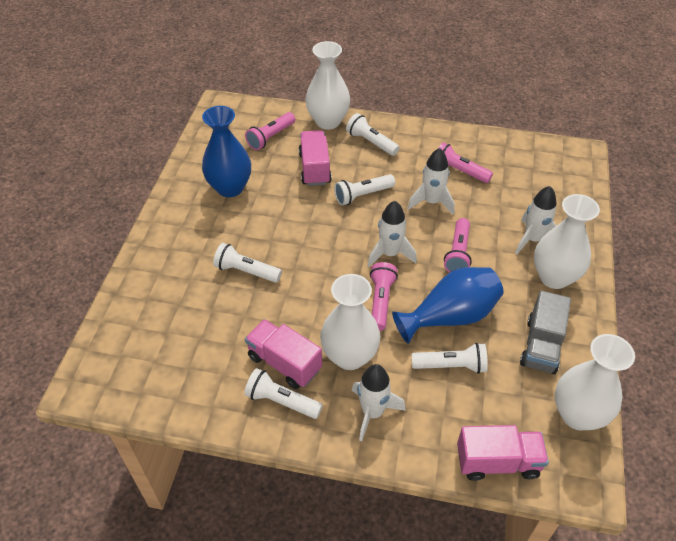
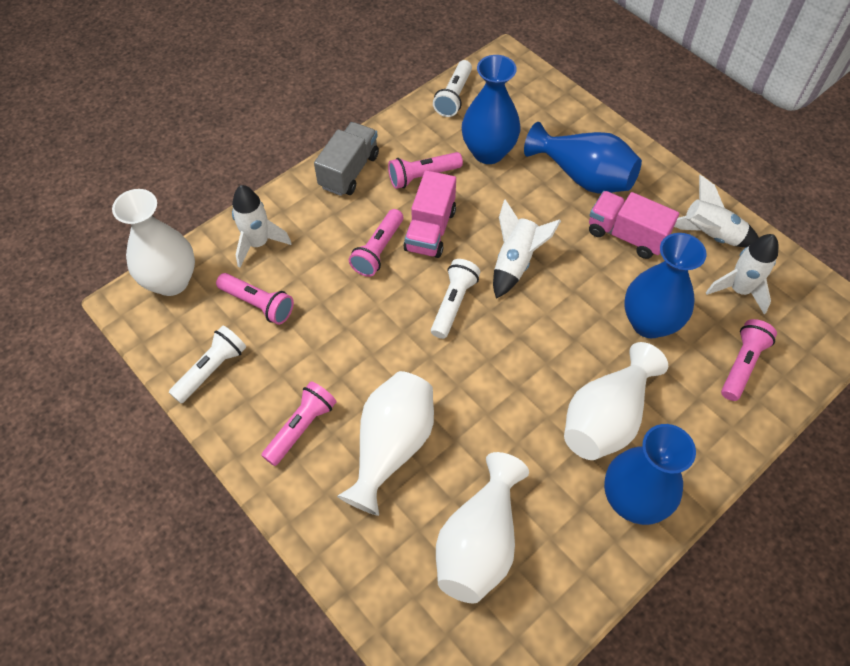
blue vase: [202,106,251,197] [392,267,504,344] = 2 -> [462,55,520,164] [524,122,642,193] [604,424,696,525] [624,233,706,338] = 4
pink flashlight: [245,112,295,150] [370,262,398,331] [438,142,493,183] [444,218,472,273] = 4 -> [216,273,294,325] [261,381,337,466] [349,209,403,277] [388,152,463,189] [721,319,777,401] = 5
pink truck: [245,319,322,389] [299,130,332,186] [457,425,549,481] = 3 -> [403,170,456,258] [589,191,679,259] = 2
white flashlight: [213,243,282,283] [244,368,323,419] [334,174,395,205] [346,113,400,156] [412,343,488,374] = 5 -> [169,326,246,403] [431,259,480,339] [433,60,472,117] = 3

